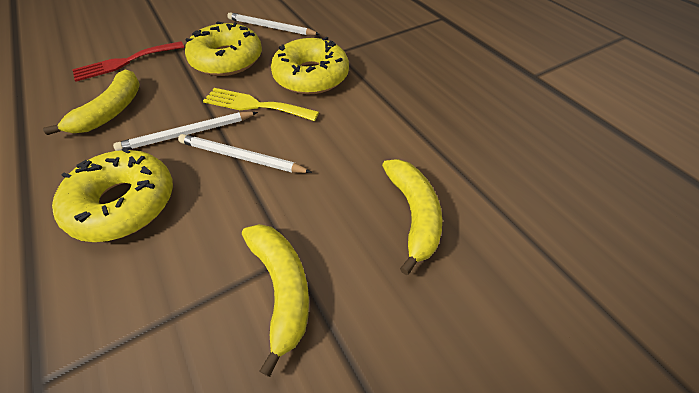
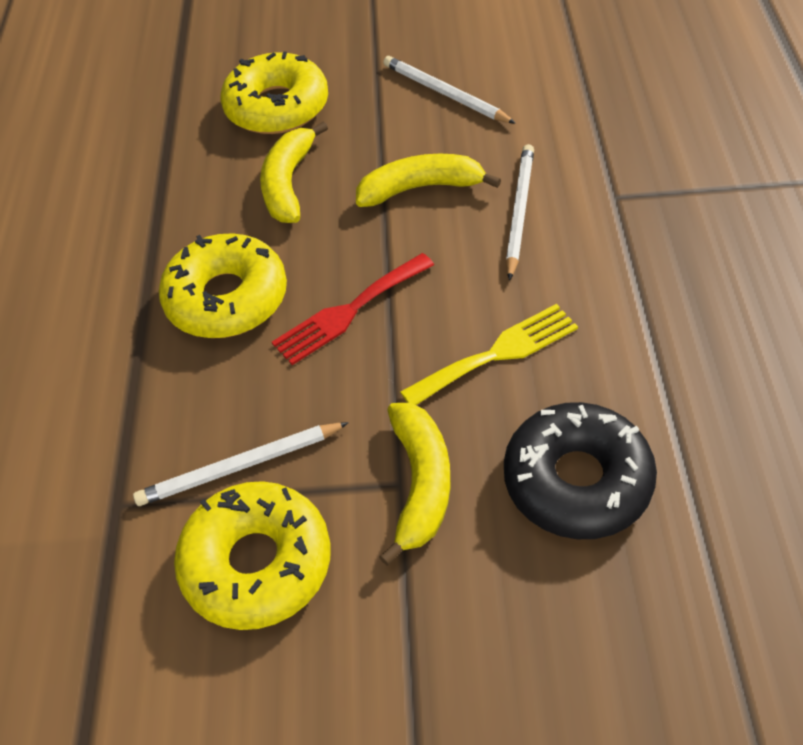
black donut: none = 0 -> [504,402,657,539] = 1

